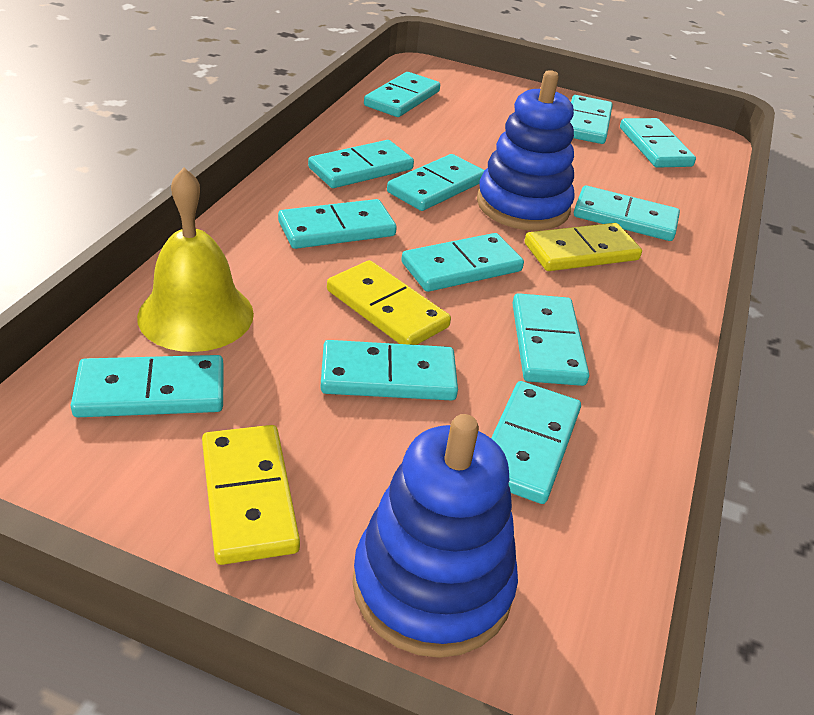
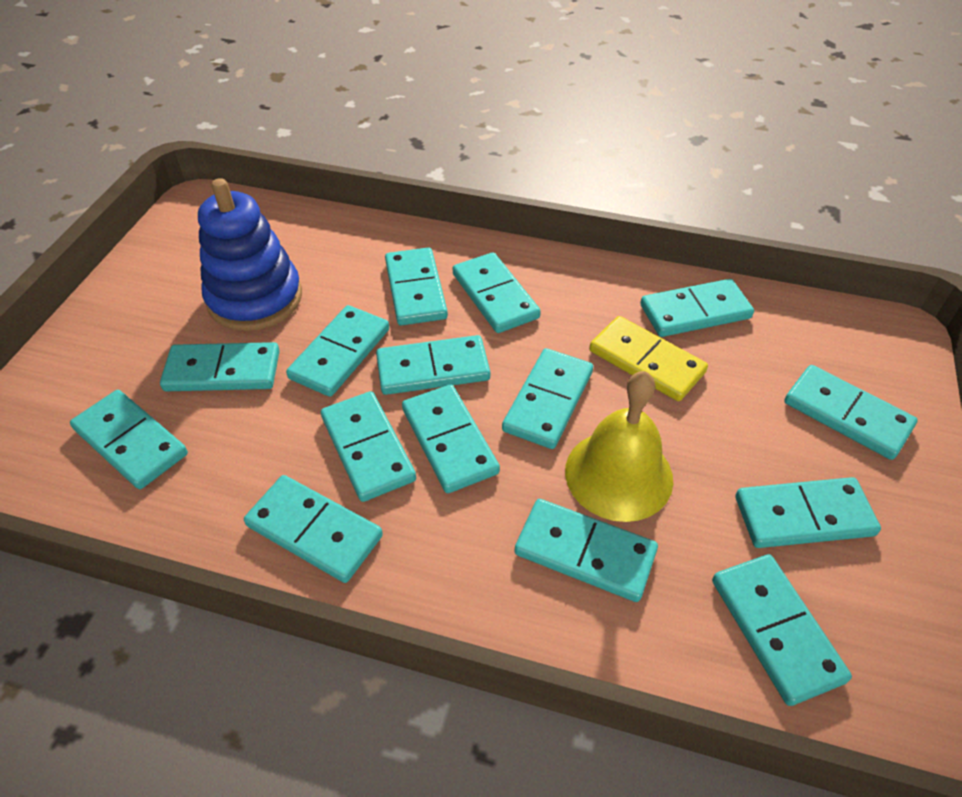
blue stacking toy: [352,414,518,658] [477,70,575,231] = 2 -> [198,178,302,331] = 1
turquoise domino: [70,355,224,417] [278,199,397,249] [308,140,414,188] [320,340,458,401] [364,72,440,117] [387,154,484,211] [401,233,524,292] [491,381,581,504] [512,293,589,386] [570,95,613,144] [574,186,680,241] [620,118,696,168] = 12 -> [70,390,188,489] [160,342,280,391] [244,475,383,583] [286,305,389,397] [321,391,416,502] [376,335,490,395] [385,248,448,326] [402,384,500,493] [453,252,541,333] [502,348,593,449] [514,499,658,602] [640,279,754,337] [712,554,852,706] [735,477,881,548] [784,365,918,460] = 15
yellow domino: [202,425,300,565] [327,260,451,345] [525,223,642,271] = 3 -> [589,316,708,401] = 1

